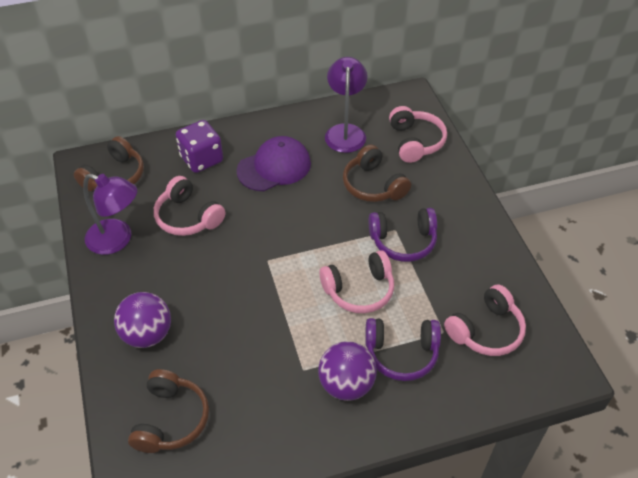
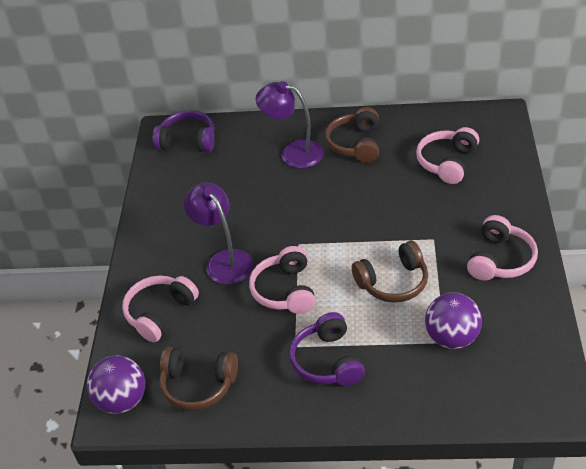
purple cap: [237,136,311,191] = 1 -> none = 0
purple dice: [176,120,223,173] = 1 -> none = 0

